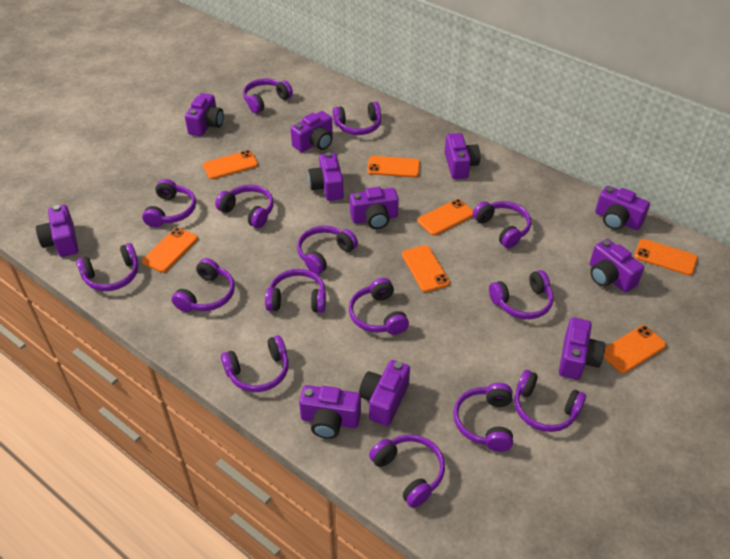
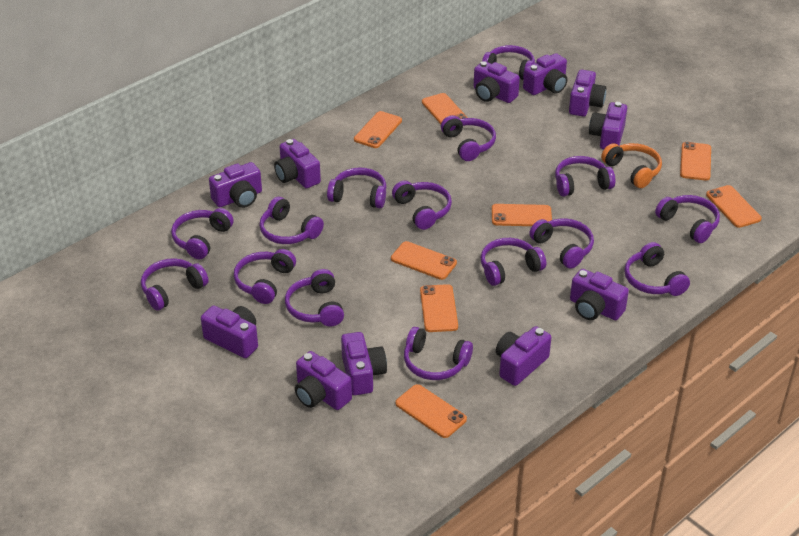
orange headphones: none = 0 -> [601,143,662,188] = 1
orange phone: [142,228,198,273] [203,150,258,179] [367,156,420,178] [402,245,450,292] [418,199,473,236] [604,325,667,374] [634,239,698,276] = 7 -> [354,111,402,148] [391,241,457,280] [395,384,467,438] [420,284,458,332] [422,93,468,124] [492,204,552,226] [680,142,711,181] [706,185,762,228] = 8

